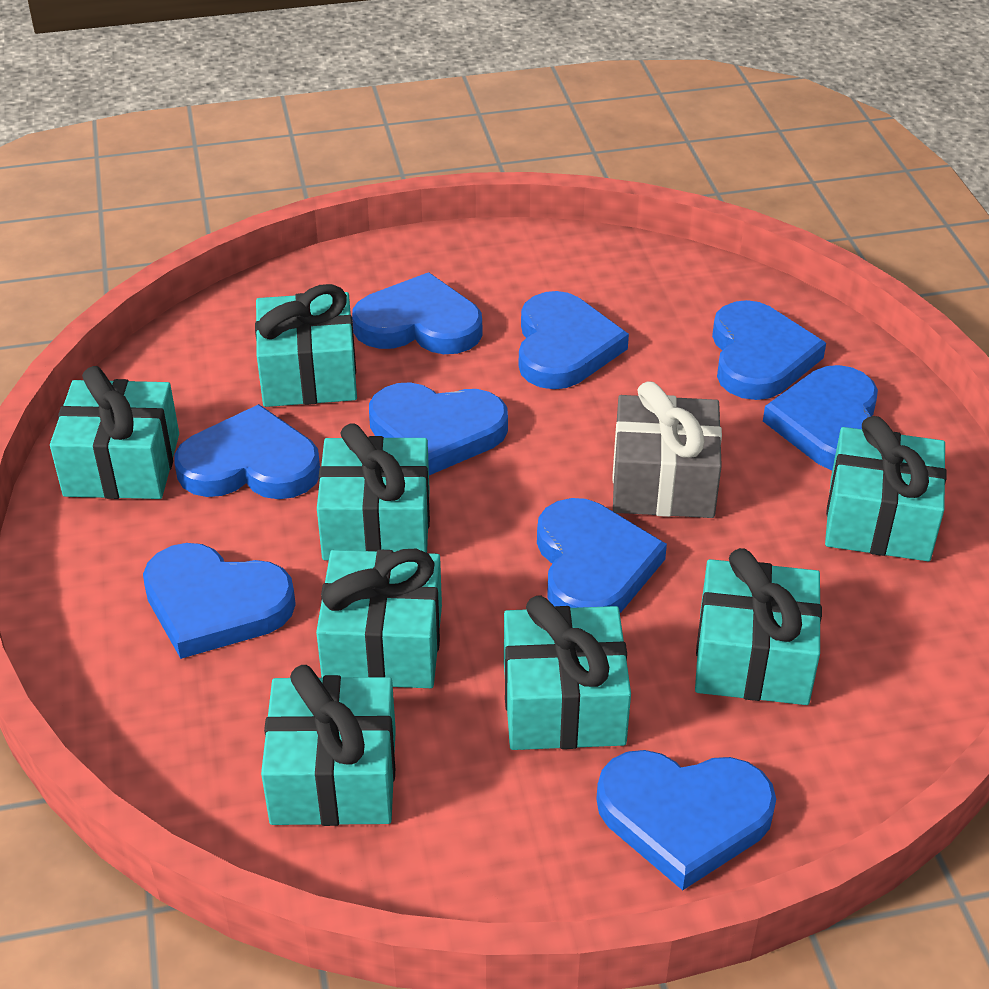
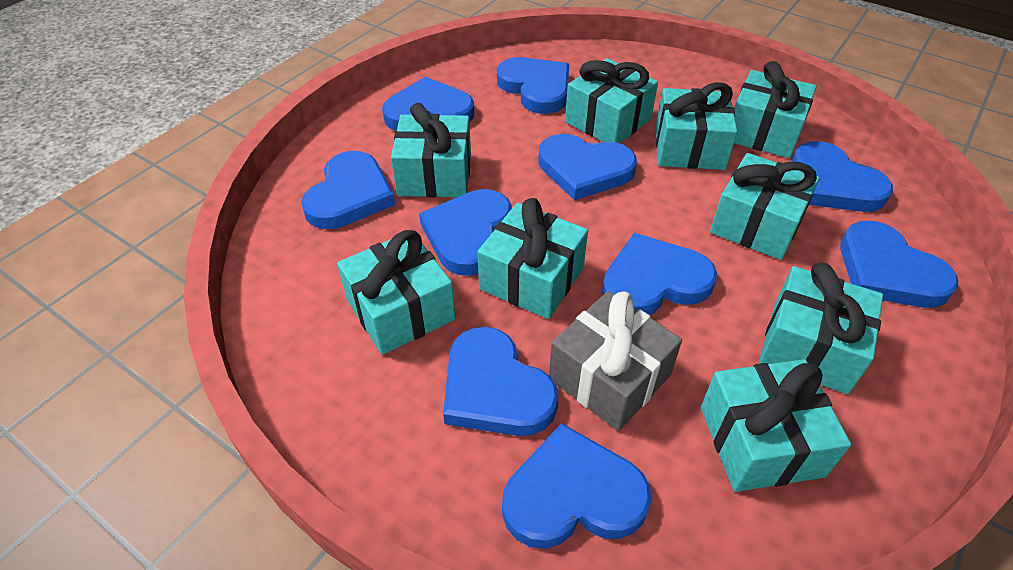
blue heart: [143,543,296,659] [174,404,320,499] [352,272,482,354] [369,382,508,475] [519,291,629,389] [537,498,667,613] [596,750,776,890] [712,300,826,400] [763,365,878,470] = 9 -> [301,151,395,229] [382,77,474,131] [419,189,512,276] [443,327,558,436] [497,57,569,114] [502,423,651,549] [538,134,637,200] [602,233,717,315] [792,141,893,212] [840,221,958,308] = 10
turquoise gift: [50,366,179,499] [255,284,357,407] [261,665,396,826] [316,549,442,688] [317,423,430,560] [504,595,631,750] [695,548,822,705] [825,416,947,561] = 8 -> [337,230,455,355] [391,103,471,197] [477,198,588,319] [565,58,658,143] [656,82,738,170] [701,359,851,492] [710,153,820,260] [734,61,817,158] [759,262,883,394] = 9

